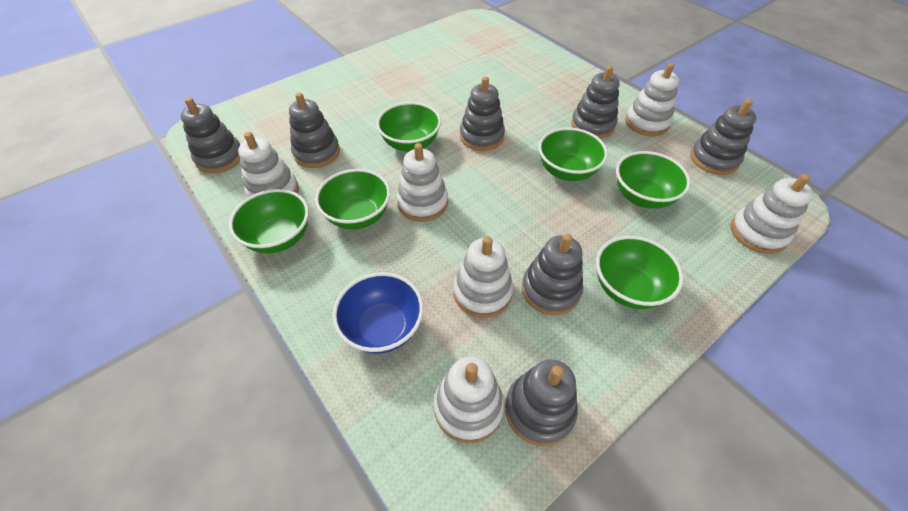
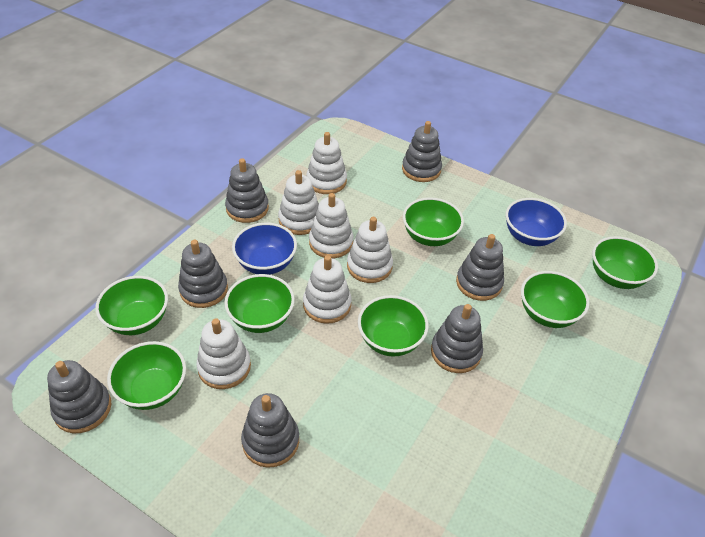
blue bowl: [333,272,424,354] = 1 -> [232,223,297,275] [506,198,567,246] = 2
green bowl: [229,189,309,253] [315,169,390,229] [376,102,441,152] [538,127,608,181] [596,236,684,309] [616,151,691,209] = 6 -> [95,276,168,335] [107,341,186,410] [224,274,295,333] [358,295,429,357] [403,197,464,246] [521,271,590,328] [592,236,658,289] = 7

